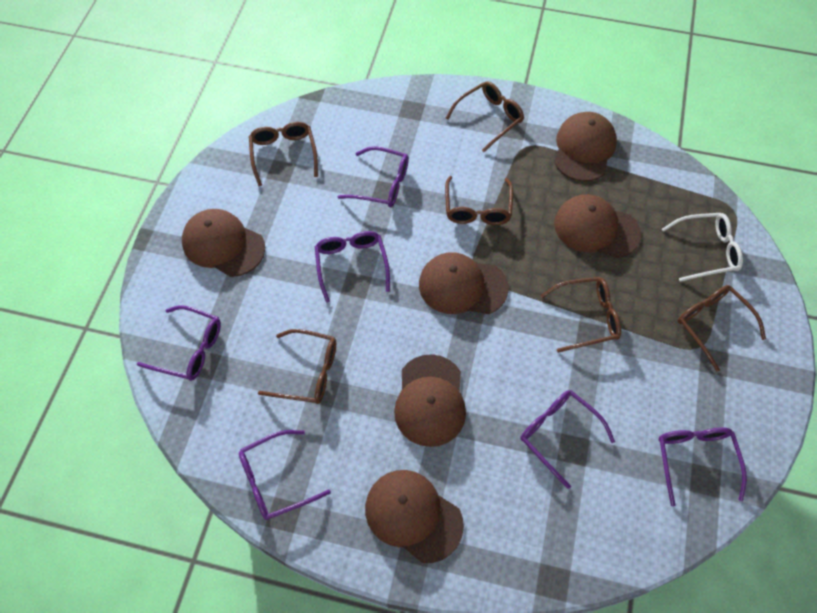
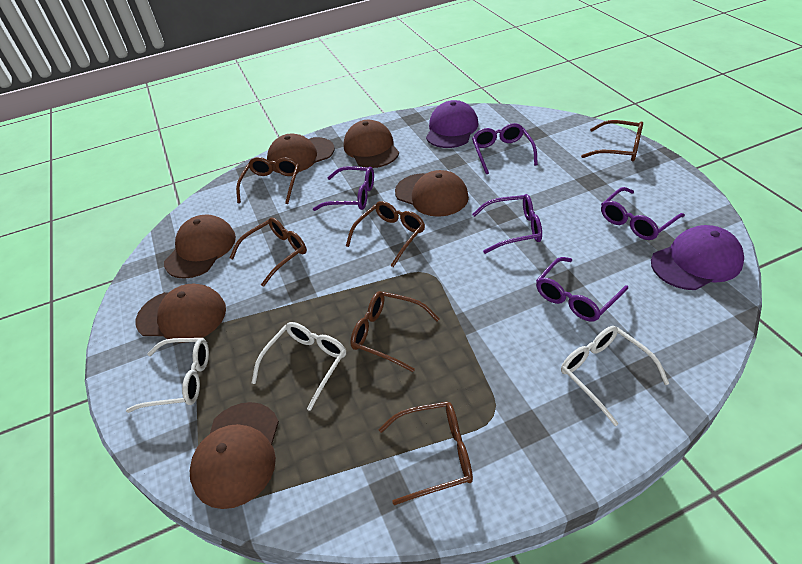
purple cap: none = 0 -> [426,100,479,148] [651,225,744,290] = 2
purple glasses: [137,305,221,381] [239,430,331,520] [315,231,390,303] [338,146,409,208] [520,390,615,489] [659,427,747,506] = 6 -> [313,166,374,211] [472,123,538,174] [472,194,542,254] [536,257,628,322] [601,187,685,240] = 5
white glasses: [662,213,743,282] = 1 -> [126,338,209,413] [252,322,346,411] [561,326,669,426] = 3

